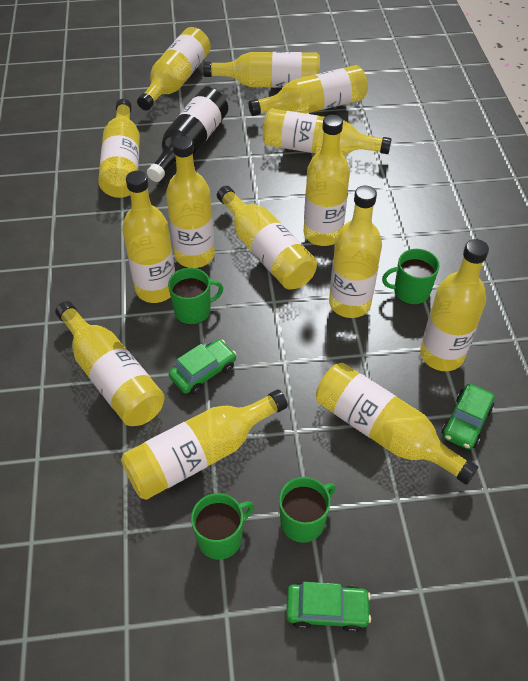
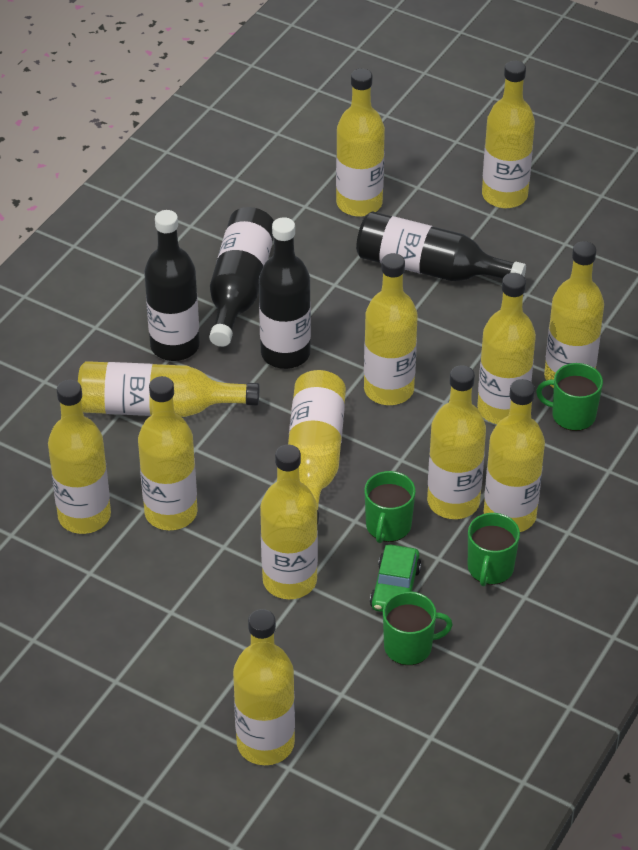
black bottle: [147,87,228,182] = 1 -> [144,210,200,361] [209,207,274,347] [259,217,311,369] [356,211,526,281] = 4
green car: [169,339,236,395] [286,582,371,633] [442,384,495,449] = 3 -> [370,545,421,612] = 1
yellow bottle: [55,301,165,426] [98,99,140,198] [121,389,288,500] [122,171,175,303] [137,27,211,110] [166,136,215,268] [203,52,320,88] [217,186,317,290] [248,65,368,116] [263,109,392,155] [304,115,350,246] [316,363,478,485] [329,186,382,318] [420,239,489,371] = 14 -> [48,380,111,534] [78,361,259,417] [138,376,198,530] [233,609,295,765] [260,445,318,599] [288,370,346,525] [336,69,385,217] [364,253,418,405] [427,365,486,519] [477,273,536,424] [482,61,535,208] [484,379,545,532] [544,241,604,388] = 13

